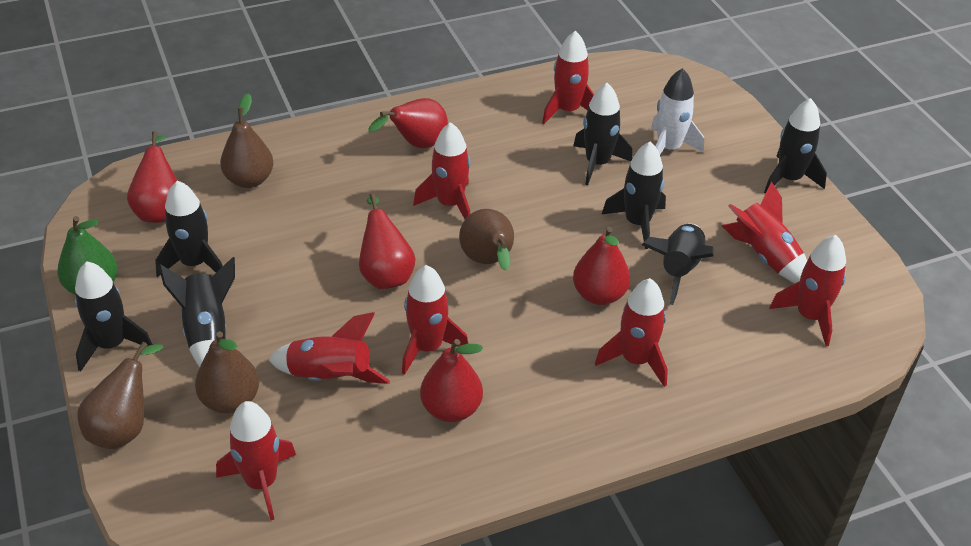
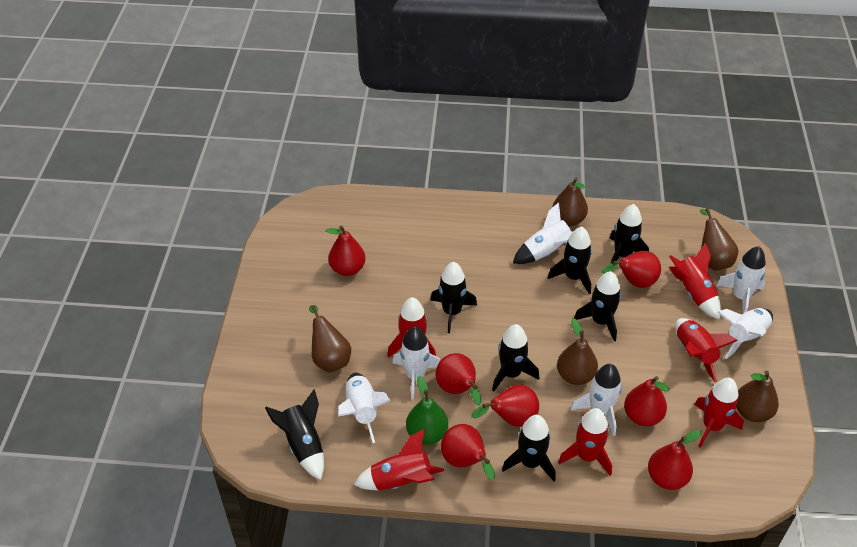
brown pear: [77,342,163,449] [195,331,259,413] [220,93,273,188] [459,209,514,271] = 4 -> [309,305,351,372] [552,177,588,226] [557,318,598,385] [700,208,738,270] [736,371,779,422] = 5
red pear: [127,131,177,223] [359,193,415,289] [369,98,448,148] [420,339,483,422] [573,227,630,305] = 5 -> [326,225,366,276] [436,353,481,405] [441,424,495,480] [471,385,539,427] [602,251,661,288] [624,376,670,426] [648,430,702,490] = 7
red rocket: [216,401,296,520] [268,312,390,384] [402,265,469,375] [413,122,470,219] [542,31,594,124] [595,278,668,387] [722,181,807,283] [769,235,846,346] = 8 -> [354,429,444,490] [387,298,436,358] [558,408,612,476] [669,242,721,319] [675,318,737,383] [694,378,744,448] = 6
white rocket: [651,68,704,154] = 1 -> [338,373,390,443] [393,326,440,400] [513,202,573,264] [571,364,622,436] [716,246,766,314] [717,308,773,359] = 6

